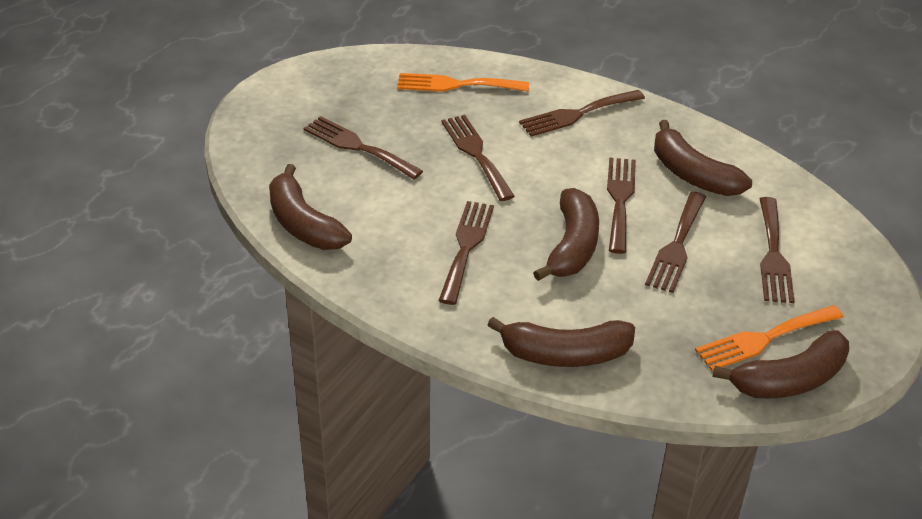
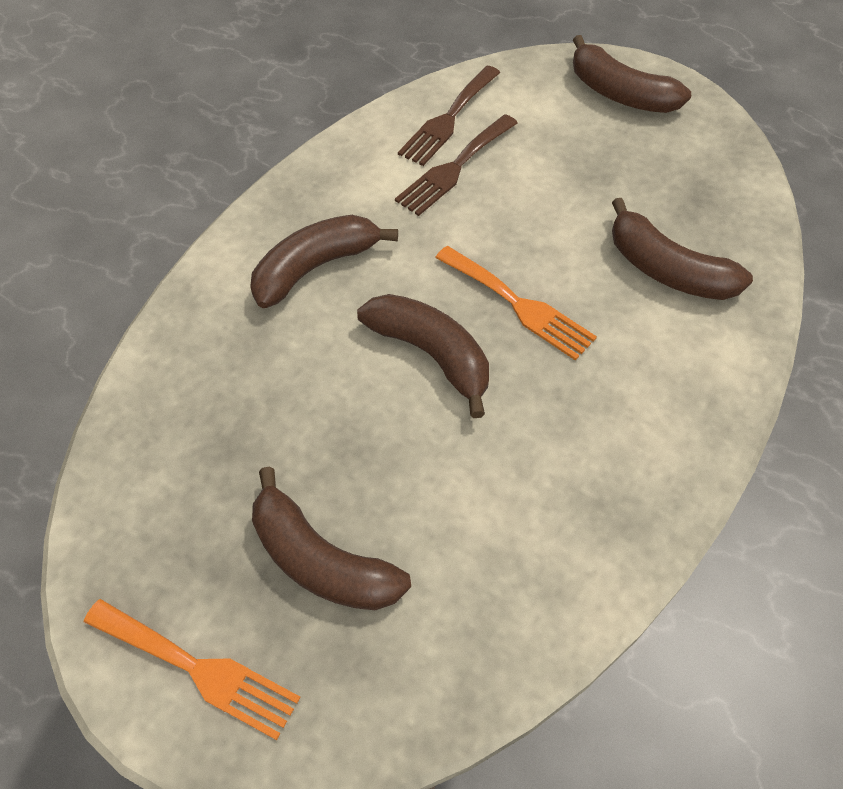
brown fork: [304,116,423,179] [438,201,494,305] [441,115,515,201] [519,90,645,137] [607,157,636,254] [645,192,706,293] [760,197,795,303] = 7 -> [395,114,518,216] [398,66,500,166] = 2

